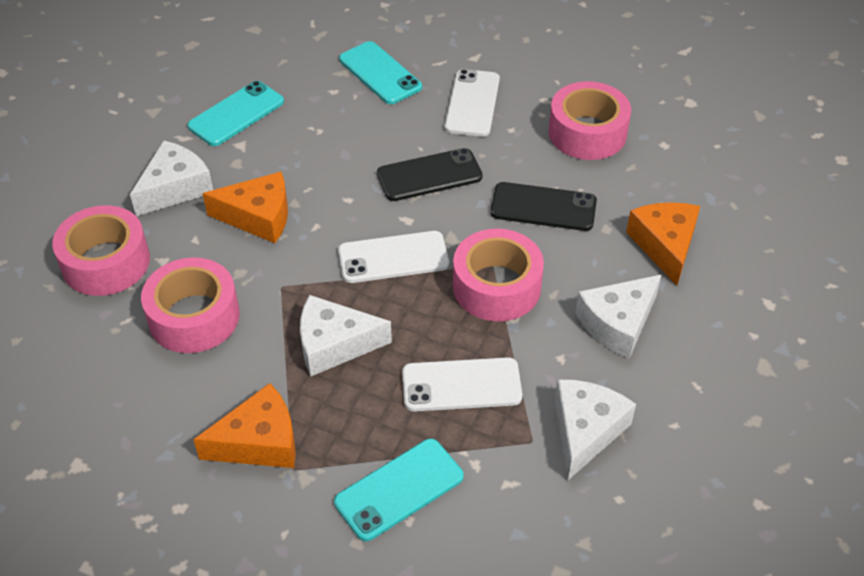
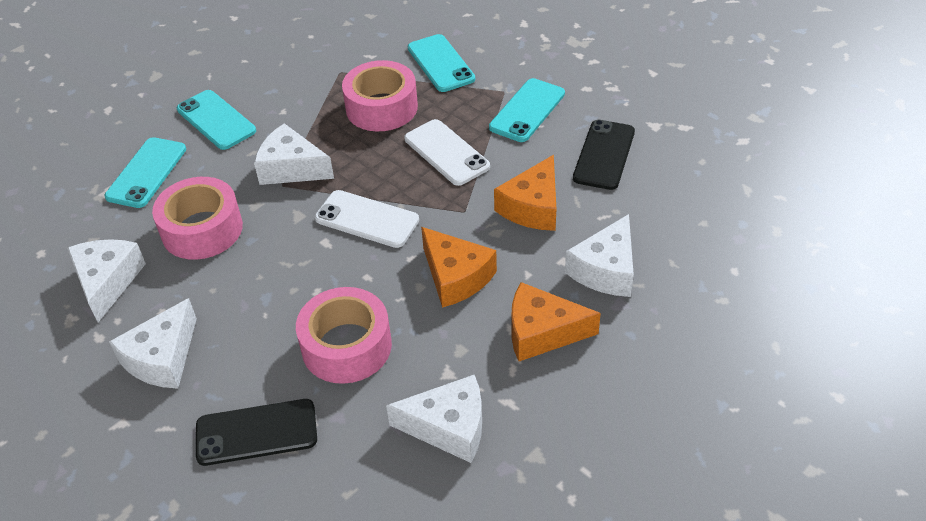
pink tape: [52,205,150,296] [141,257,240,353] [453,229,544,321] [549,81,631,160] = 4 -> [152,177,243,260] [296,287,392,384] [342,60,418,131] = 3
turquoise phone: [188,81,284,146] [334,439,464,541] [339,41,422,104] = 3 -> [105,137,186,208] [177,90,256,150] [408,34,475,92] [489,78,565,142] = 4
white cheese: [130,140,213,216] [300,295,392,376] [555,379,636,480] [575,275,661,359] = 4 -> [67,239,146,322] [109,298,197,389] [254,123,334,185] [386,375,482,463] [565,214,634,297] = 5
white phone: [338,231,449,283] [402,357,522,412] [445,69,500,137] = 3 -> [315,190,419,248] [404,119,490,186] = 2

